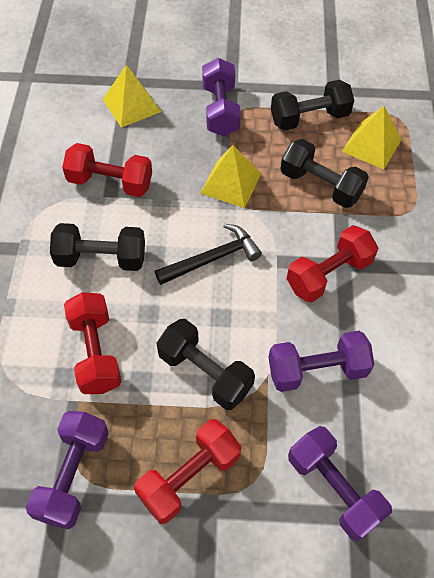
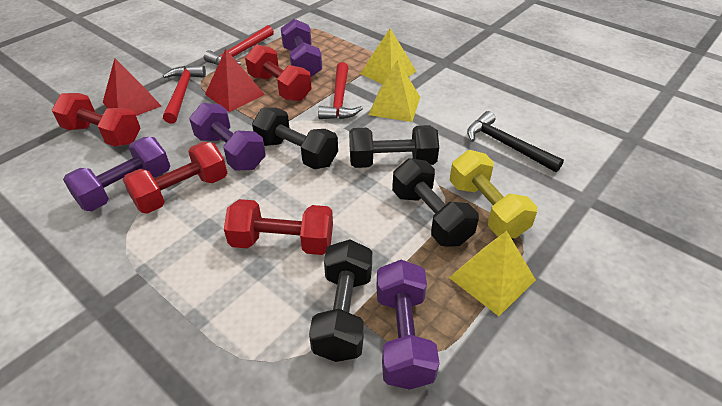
red hammer: none = 0 -> [163,65,206,124] [204,25,274,65] [318,62,363,119] = 3
red pyramid: none = 0 -> [103,58,161,116] [205,49,265,112] = 2
yellow dumbbell: none = 0 -> [450,150,537,238] = 1

